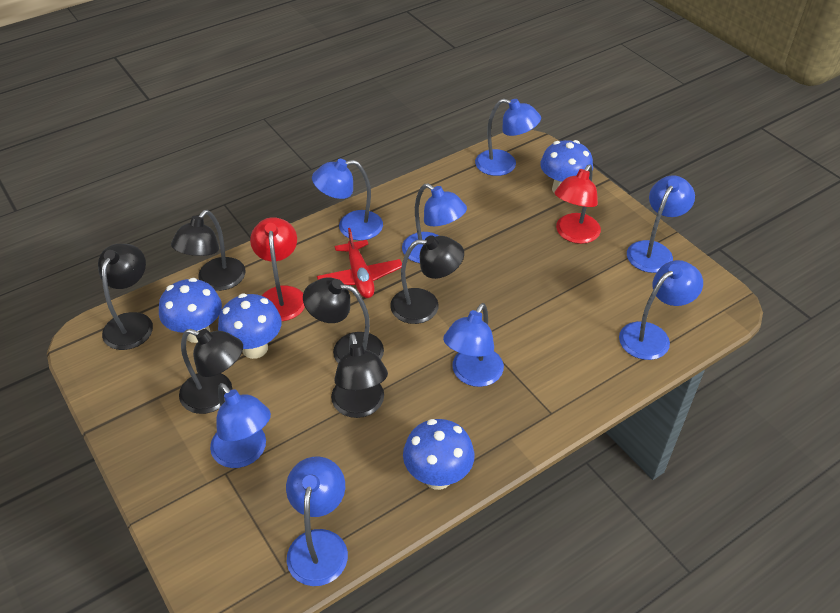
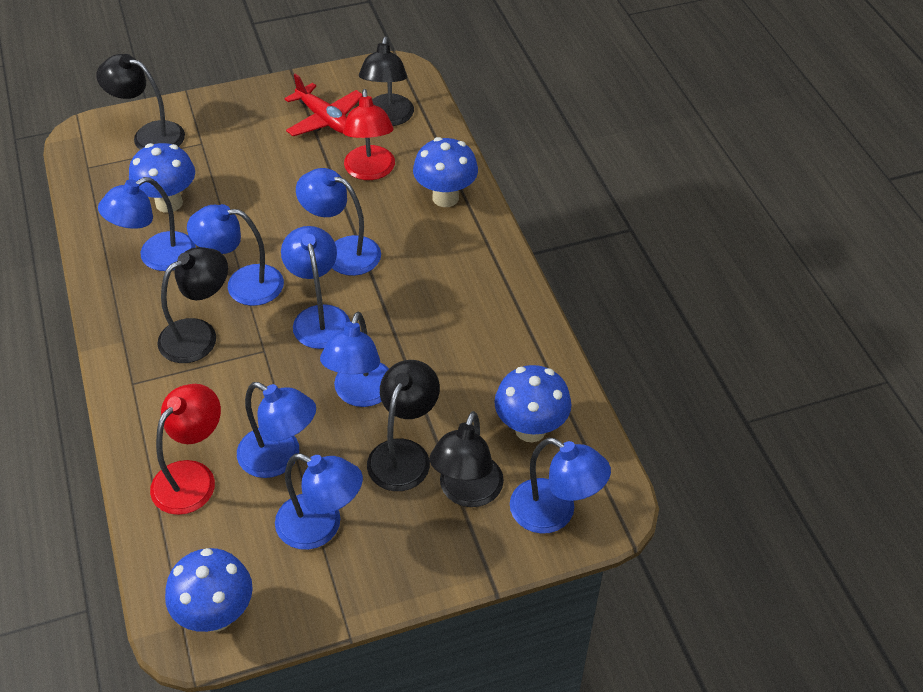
black lamp: [98,244,153,350] [171,210,246,291] [179,329,243,414] [303,277,384,363] [331,334,388,418] [390,235,464,324] = 6 -> [96,54,185,150] [157,247,228,363] [359,36,414,126] [367,360,440,491] [429,411,504,507] = 5

